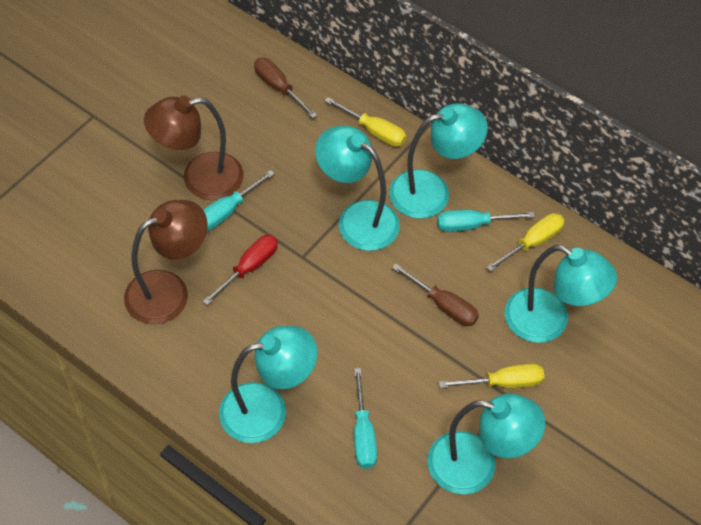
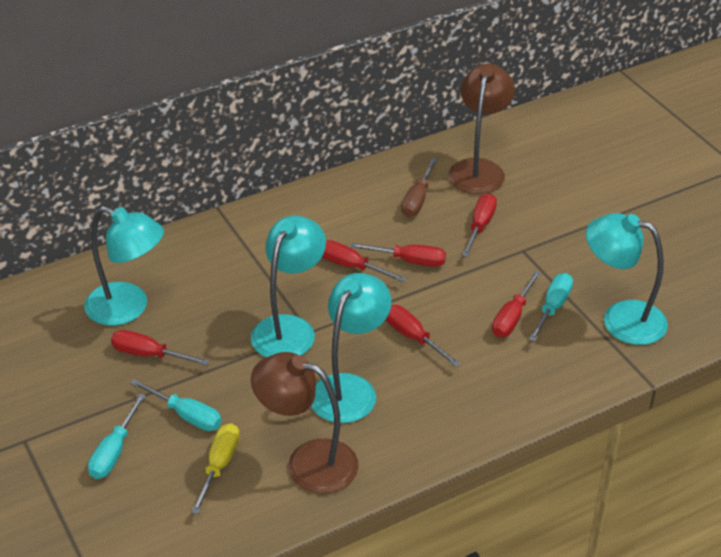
brown screwdriver: [254,58,317,118] [392,264,479,326] = 2 -> [401,158,437,217] = 1
red screwdriver: [203,235,278,305] = 1 -> [111,330,210,365] [322,240,406,282] [350,243,446,267] [386,305,461,367] [462,194,497,257] [492,271,541,337] = 6
turquoise lamp: [219,326,317,443] [315,126,400,251] [389,104,488,219] [427,394,545,494] [505,245,617,343] = 5 -> [84,206,164,326] [251,215,326,357] [311,273,392,423] [586,213,668,345] = 4
yellow screwdriver: [325,97,406,147] [439,364,544,388] [486,213,565,272] = 3 -> [191,423,240,514] = 1

